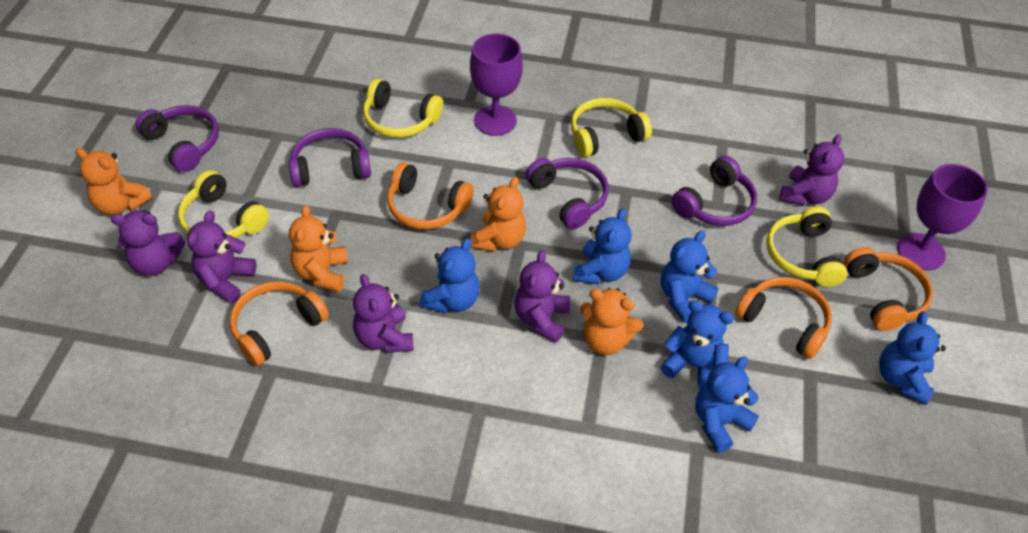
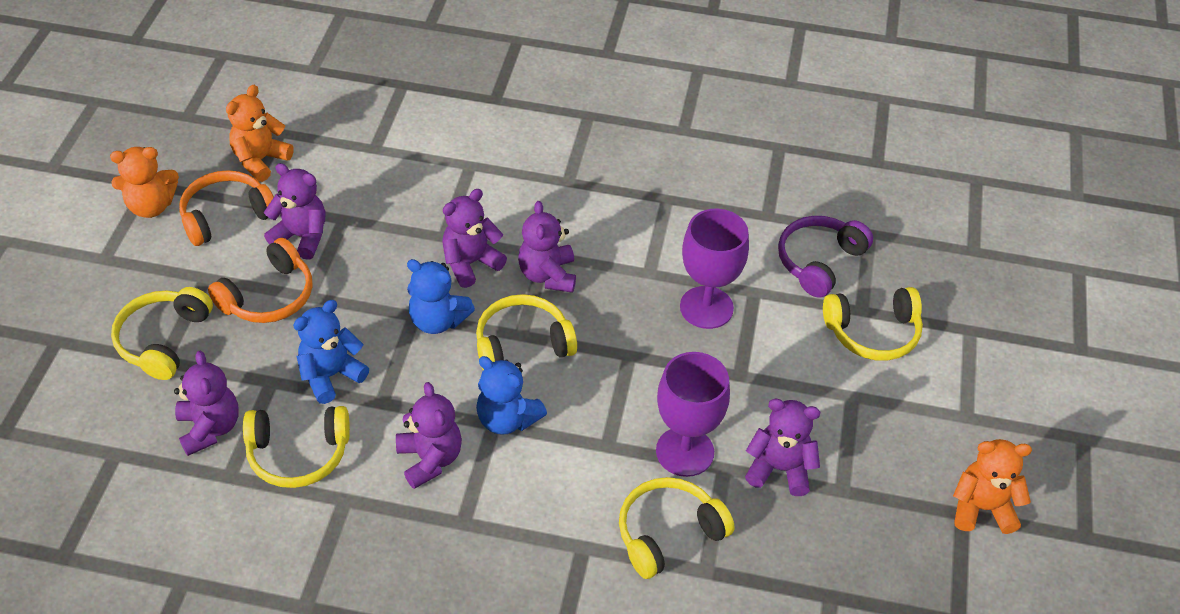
blue teddy bear: [420,238,480,313] [573,208,632,284] [661,231,719,323] [661,300,734,389] [695,356,759,452] [879,311,946,405] = 6 -> [293,300,369,404] [407,259,475,334] [476,356,547,435] = 3
orange headphones: [230,281,329,366] [387,162,474,229] [735,277,832,359] [844,247,933,331] = 4 -> [179,170,274,246] [208,238,313,323] = 2
orange teddy bear: [75,148,152,215] [289,205,348,292] [470,177,526,252] [580,288,643,355] = 4 -> [110,147,179,218] [226,85,294,182] [953,439,1032,534] = 3
purple headphones: [135,105,219,172] [289,128,371,187] [526,158,609,229] [672,156,757,226] = 4 -> [778,216,873,298] = 1
purple teddy bear: [110,210,185,276] [187,210,256,303] [353,274,413,353] [514,250,570,342] [779,134,844,206] = 5 -> [174,351,239,456] [264,163,325,260] [396,382,462,489] [442,189,507,288] [518,201,576,293] [745,399,820,496] = 6
yellow headphones: [178,170,269,238] [363,79,443,138] [571,98,652,157] [766,207,847,287] = 4 -> [111,287,213,380] [243,406,350,488] [476,294,577,370] [619,477,735,579] [823,287,923,361] = 5

